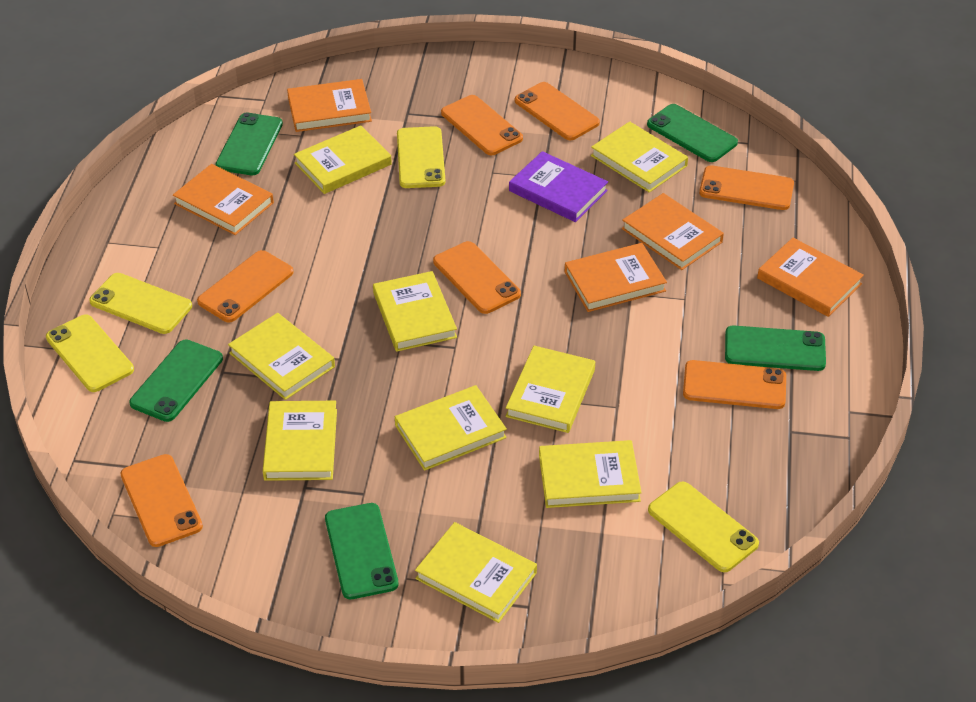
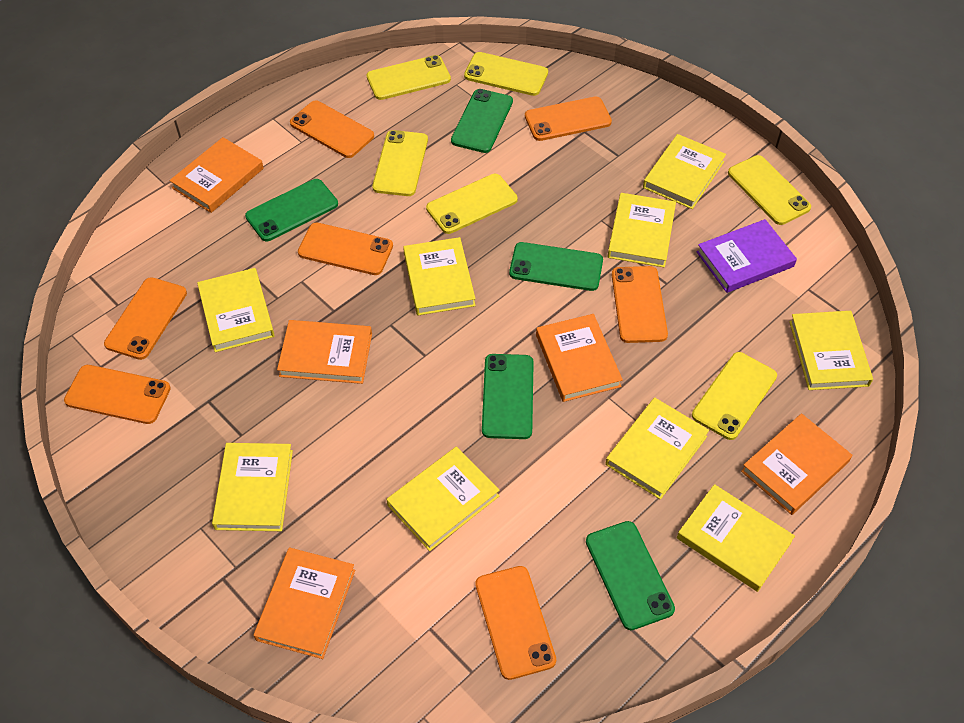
yellow phone: [46,314,134,392] [89,273,192,334] [397,126,445,188] [648,481,759,572] = 4 -> [367,55,451,100] [372,130,428,196] [426,174,518,234] [464,52,548,96] [692,352,777,440] [728,155,811,225] = 6

